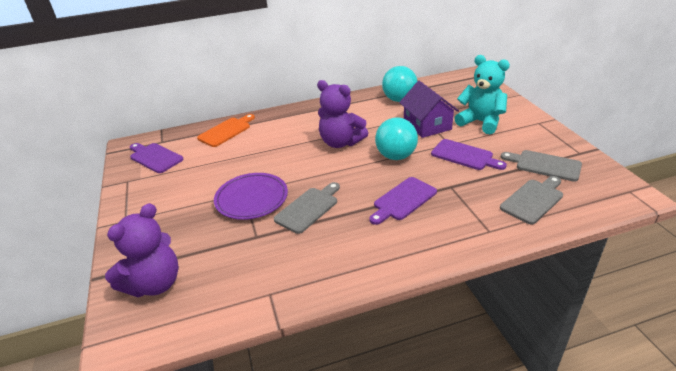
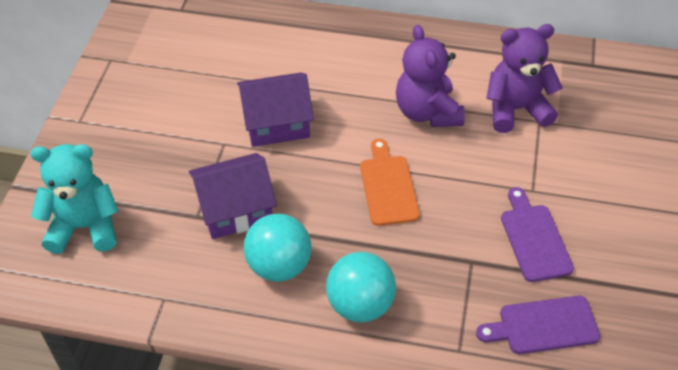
grey cutting board: [274,182,340,234] [500,176,563,225] [501,150,582,182] = 3 -> none = 0
purple cutting board: [130,143,184,173] [369,177,437,225] [431,139,507,170] = 3 -> [476,296,600,354] [501,187,574,282] = 2
purple house: [399,81,459,138] = 1 -> [189,153,277,239] [237,73,314,147] = 2
purple plate: [214,173,288,220] = 1 -> none = 0

